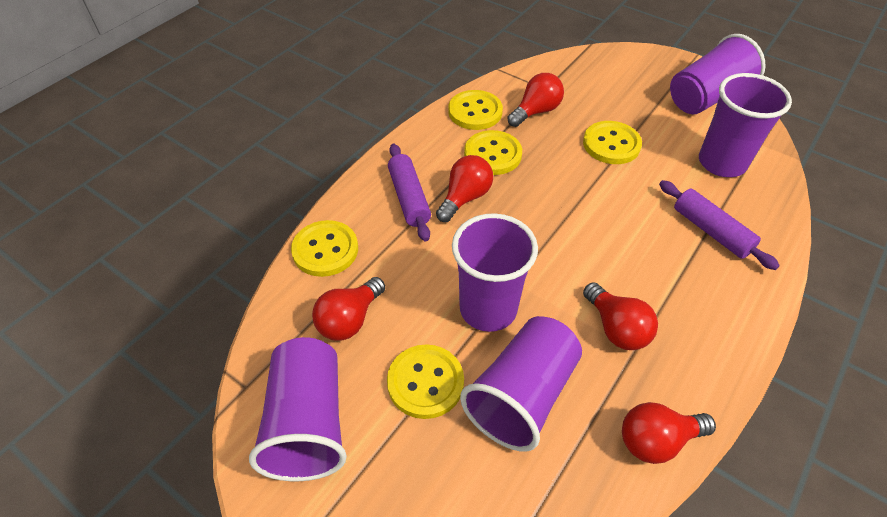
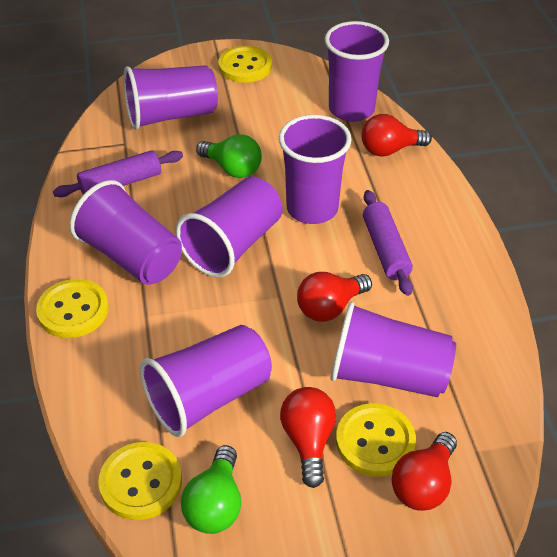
green light bulb: none = 0 -> [181,445,241,534] [196,134,262,178] = 2
purple cup: [249,337,347,481] [452,213,538,332] [460,316,582,451] [670,34,766,114] [699,73,792,177] = 5 -> [70,180,182,285] [123,65,218,130] [140,325,272,437] [176,176,282,278] [279,115,352,224] [325,21,389,122] [331,302,456,397] = 7
red light bulb: [312,277,385,341] [436,155,493,222] [508,73,564,127] [583,282,658,350] [622,402,716,464] = 5 -> [280,387,336,488] [297,272,372,322] [362,114,432,157] [391,432,457,511] = 4
yellow button: [291,220,358,277] [387,344,464,419] [449,90,503,130] [464,130,522,175] [583,121,642,164] = 5 -> [36,279,109,338] [98,442,182,520] [218,46,272,83] [336,403,416,477] = 4

